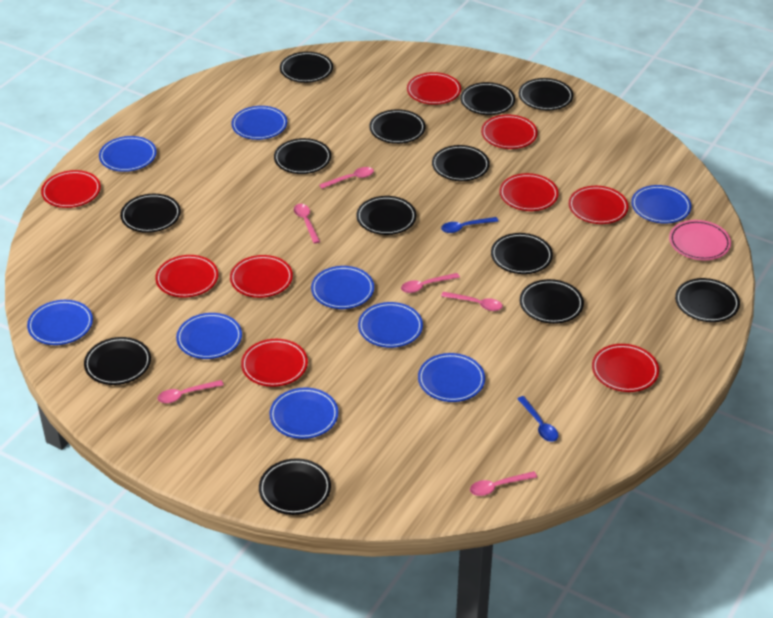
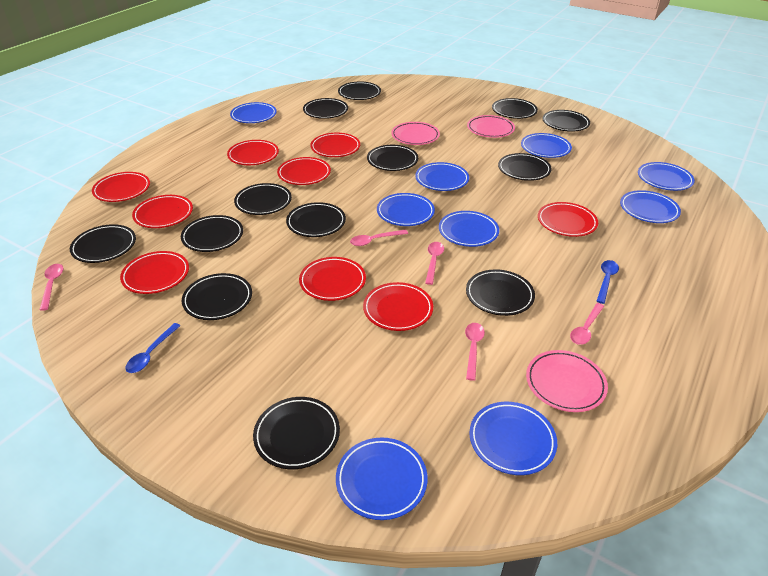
pink plate: [669,220,731,260] = 1 -> [391,122,440,145] [467,115,515,138] [526,350,608,412] = 3
pink spoon: [157,380,224,403] [294,204,320,244] [319,167,374,189] [401,273,460,293] [441,292,503,311] [470,471,537,496] = 6 -> [40,264,64,311] [350,230,408,246] [425,242,444,285] [465,323,485,381] [570,303,604,345] = 5

